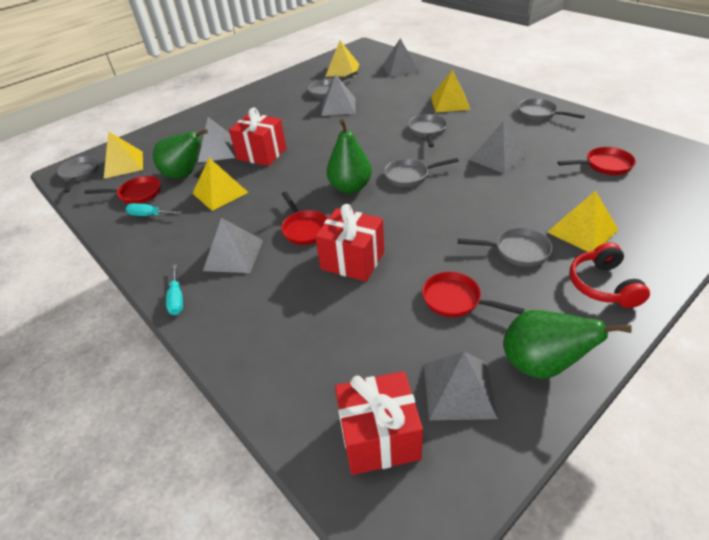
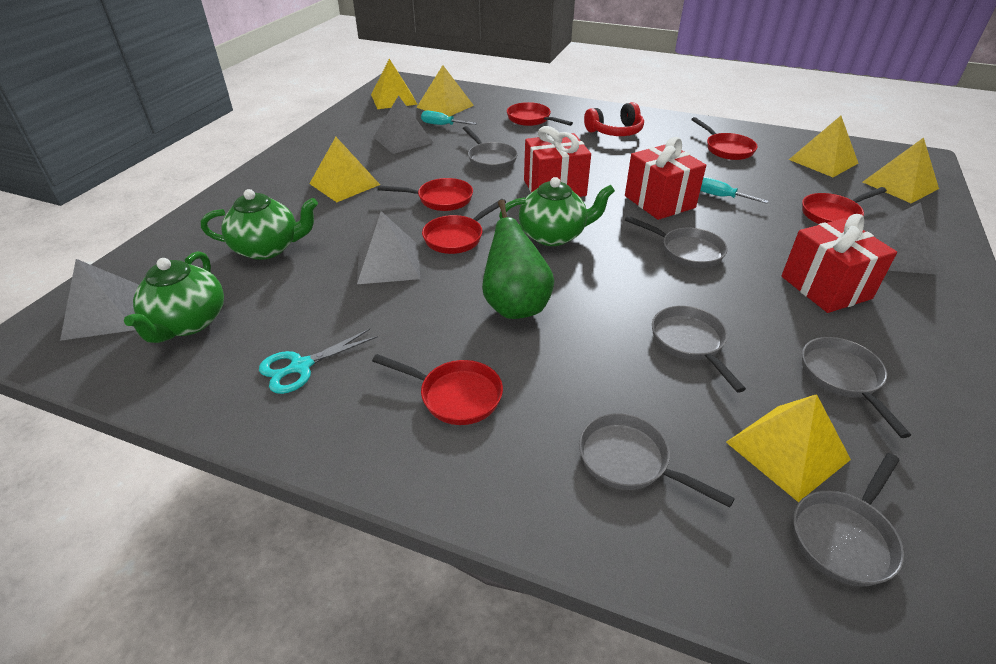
green pear: [153,129,208,178] [327,119,372,194] [503,310,632,379] = 3 -> [482,200,554,319] = 1
green teapot: none = 0 -> [124,251,224,343] [201,189,318,260] [499,177,615,246] = 3
grey pyramid: [198,117,236,163] [203,218,263,273] [321,74,356,116] [382,38,419,77] [424,352,498,420] [469,121,527,174] = 6 -> [60,259,139,341] [357,211,420,284] [374,95,434,154] [864,202,937,275] = 4
red pan: [84,176,161,204] [281,192,328,245] [422,272,524,317] [557,147,636,175] = 4 -> [372,354,503,425] [377,178,473,211] [422,199,506,254] [507,102,573,126] [691,117,758,160] [802,187,887,224] = 6
turquoise scissors: none = 0 -> [259,329,378,394] = 1
yellow pyramid: [104,131,143,179] [192,158,249,211] [325,41,359,77] [431,69,471,113] [547,191,619,252] = 5 -> [309,137,380,202] [371,59,418,109] [416,65,474,117] [726,394,851,502] [789,116,858,177] [863,138,939,203] = 6

